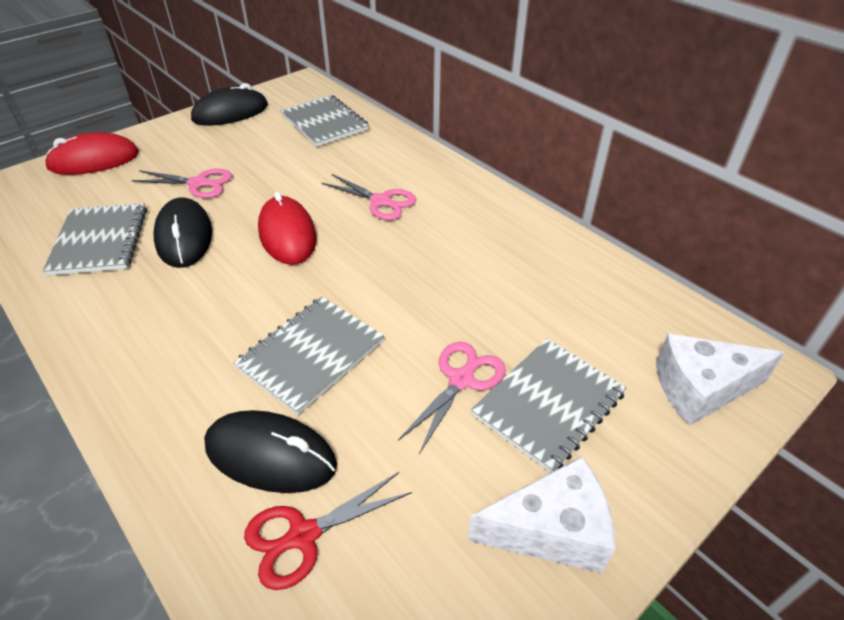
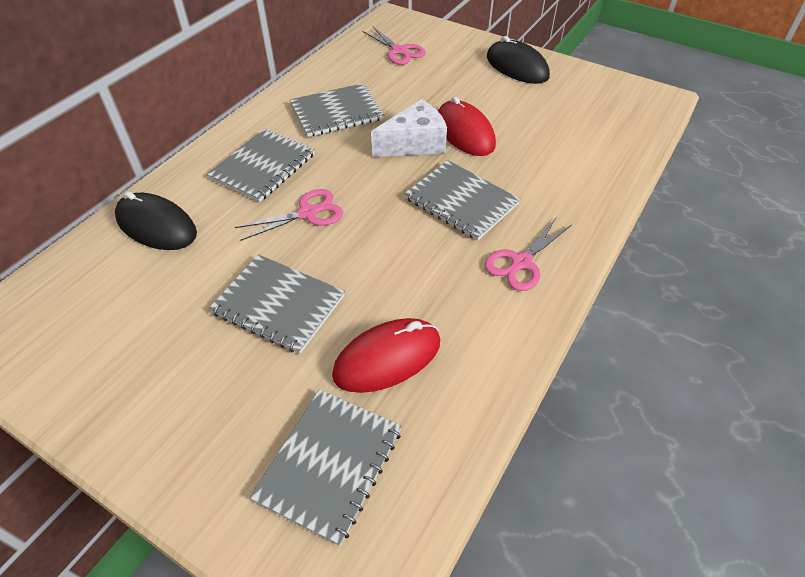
black mouse: [153,198,212,268] [191,83,268,126] [204,410,337,493] = 3 -> [115,191,197,250] [487,36,550,84] = 2
grey notebook: [43,203,147,276] [233,297,384,415] [281,95,369,147] [471,339,627,473] = 4 -> [207,129,315,202] [209,254,345,354] [249,389,402,546] [290,83,384,137] [404,160,521,241] = 5
red scissors: [244,472,412,590] = 1 -> none = 0
white cheese: [468,457,615,573] [656,334,785,426] = 2 -> [371,99,447,157] = 1

